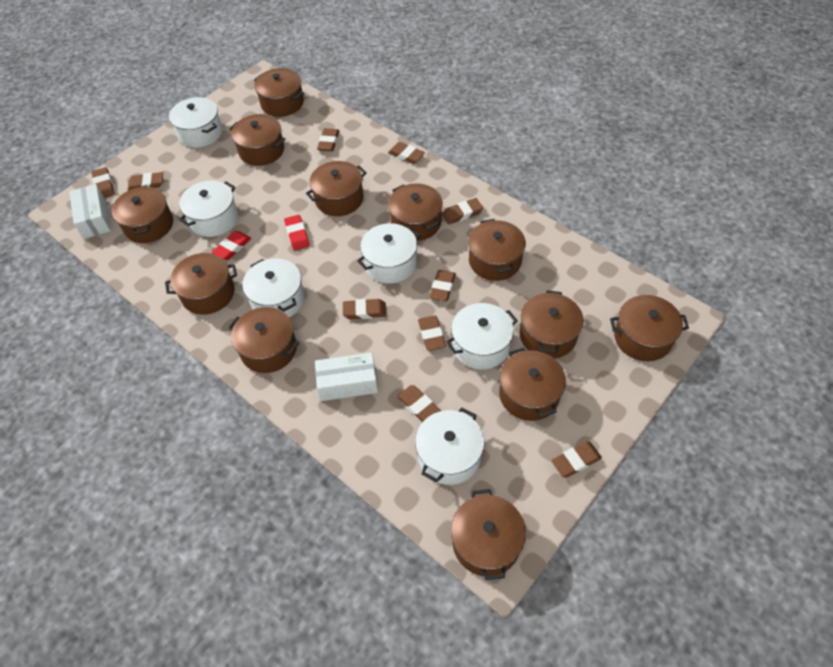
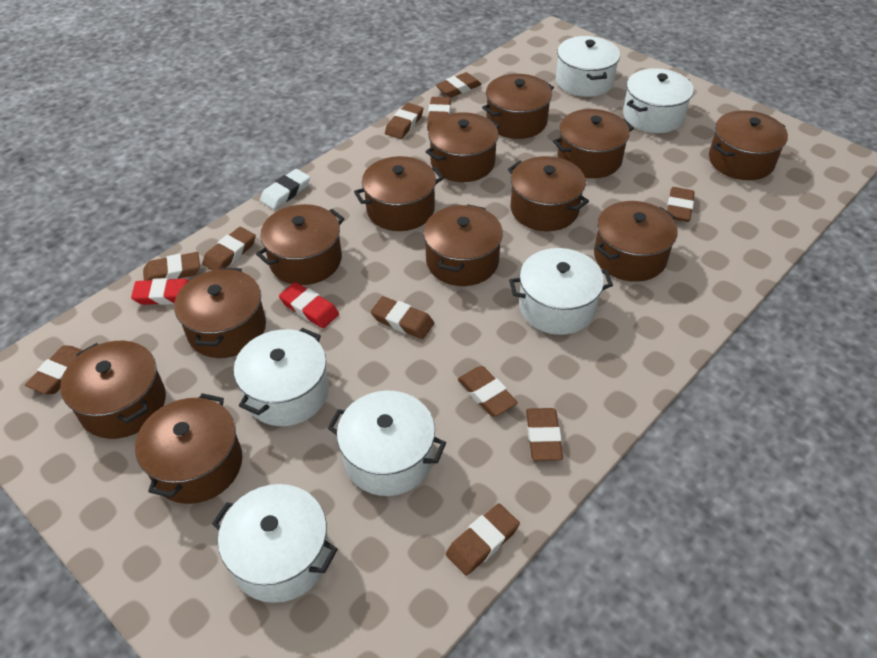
brown eraser: [91,167,115,198] [127,172,163,191] [317,128,340,151] [343,299,386,319] [388,142,425,164] [397,385,441,422] [418,316,446,351] [429,270,456,301] [442,198,483,225] [551,441,602,478] = 10 -> [25,345,83,394] [143,252,200,281] [202,227,256,271] [370,296,434,339] [385,103,423,139] [427,97,451,131] [436,72,482,98] [446,503,520,576] [458,366,518,416] [526,408,563,461] [667,187,695,222] = 11
white box: [69,184,111,239] [315,352,378,401] = 2 -> none = 0
white eraser: none = 0 -> [260,169,310,209] = 1

